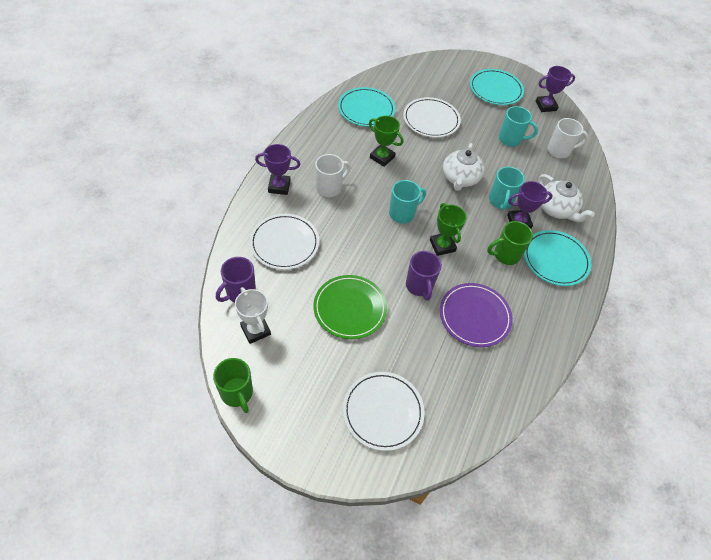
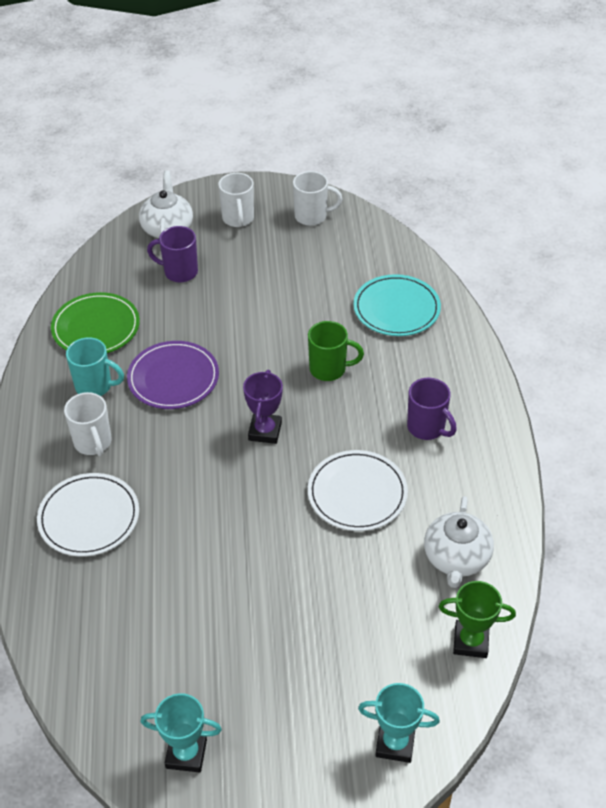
green mug: [213,358,253,413] [487,221,533,265] = 2 -> [308,321,364,381] = 1
green trophy: [369,116,403,167] [430,203,467,256] = 2 -> [439,581,516,658] = 1
purple trophy: [255,144,300,195] [507,181,553,229] [536,66,575,112] = 3 -> [243,370,283,444] = 1
turquoise mug: [389,180,426,224] [489,167,525,211] [499,106,538,147] = 3 -> [66,337,124,396] = 1
turquoise plate: [338,87,395,127] [470,69,524,105] [524,230,591,286] = 3 -> [353,274,441,336] = 1
turquoise trophy: none = 0 -> [141,693,222,772] [358,683,440,763] = 2
white mug: [315,154,351,197] [547,118,588,158] = 2 -> [64,392,112,456] [218,173,254,227] [293,171,342,226] = 3
white plate: [250,214,319,270] [343,372,424,451] [403,97,461,138] = 3 -> [37,473,139,557] [308,450,408,531] = 2
white trophy: [235,287,271,344] = 1 -> none = 0

